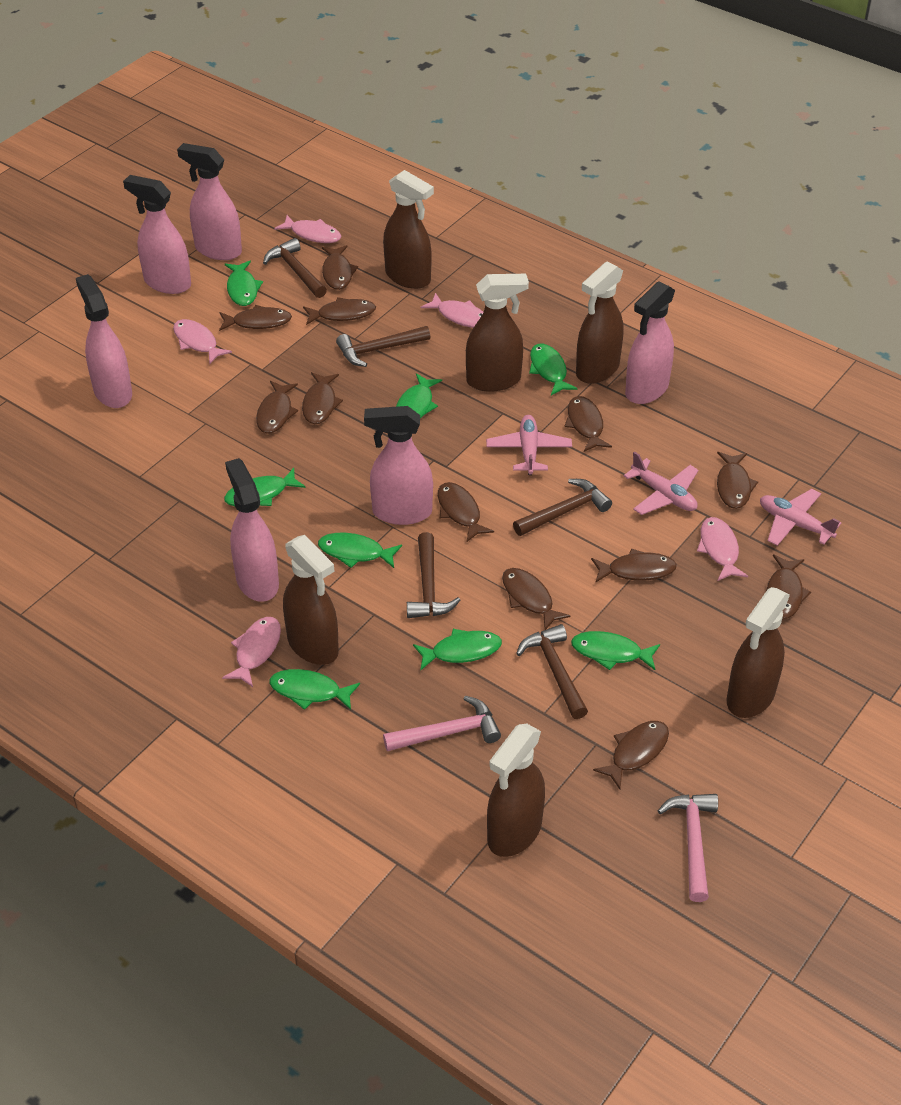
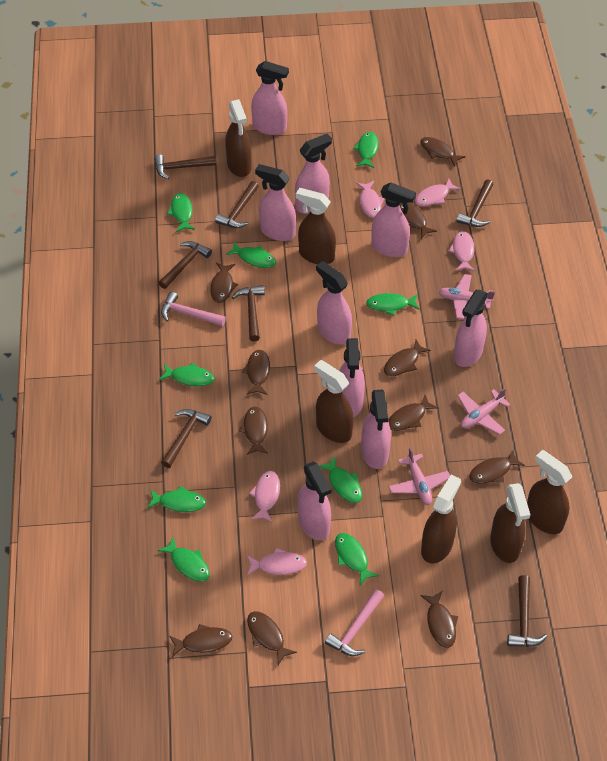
brown fish: [219,305,292,331] [256,381,298,434] [302,372,343,424] [303,297,376,325] [322,245,358,290] [438,482,494,542] [502,568,571,630] [564,396,612,452] [591,548,677,582] [593,721,669,789] [717,452,758,509] [766,554,811,619] = 12 -> [169,624,232,657] [210,262,238,303] [239,406,268,455] [242,350,270,395] [247,611,297,665] [384,340,431,376] [388,395,438,431] [400,203,437,239] [420,137,466,167] [421,591,458,648] [469,450,525,484] = 11
brown hammer: [263,238,327,298] [336,326,430,367] [407,532,460,618] [513,479,612,536] [516,624,588,719] = 5 -> [154,154,216,179] [158,241,212,289] [161,409,211,468] [215,181,259,228] [232,285,265,342] [457,179,494,227] [507,575,547,647] = 7
green fish: [224,468,305,506] [225,261,263,306] [270,669,360,710] [318,533,402,568] [396,373,442,419] [413,629,502,670] [529,344,577,395] [571,631,660,670] = 8 -> [147,486,206,512] [157,536,210,582] [159,363,215,386] [167,193,195,232] [226,242,276,268] [319,456,362,503] [335,533,379,585] [353,132,379,168] [366,293,420,316] = 9
pink spray bottle: [76,274,132,408] [123,175,191,294] [177,143,242,260] [225,458,279,602] [364,406,433,525] [625,281,675,404] = 6 -> [251,61,289,135] [255,164,296,241] [295,134,332,214] [297,461,332,541] [316,261,352,345] [339,338,365,417] [361,389,391,469] [371,182,416,257] [454,290,488,367] = 9

